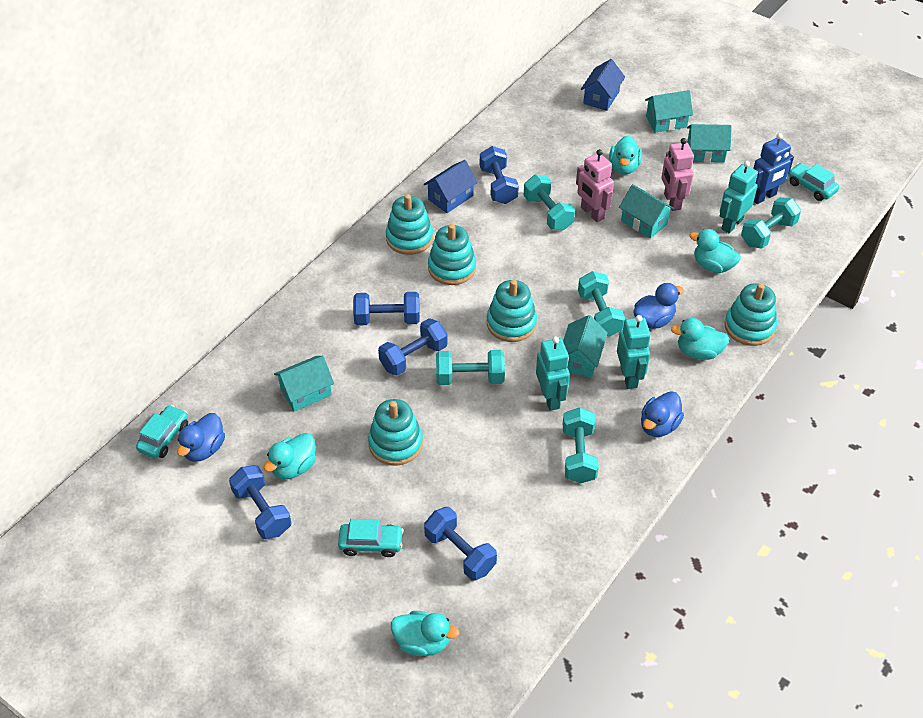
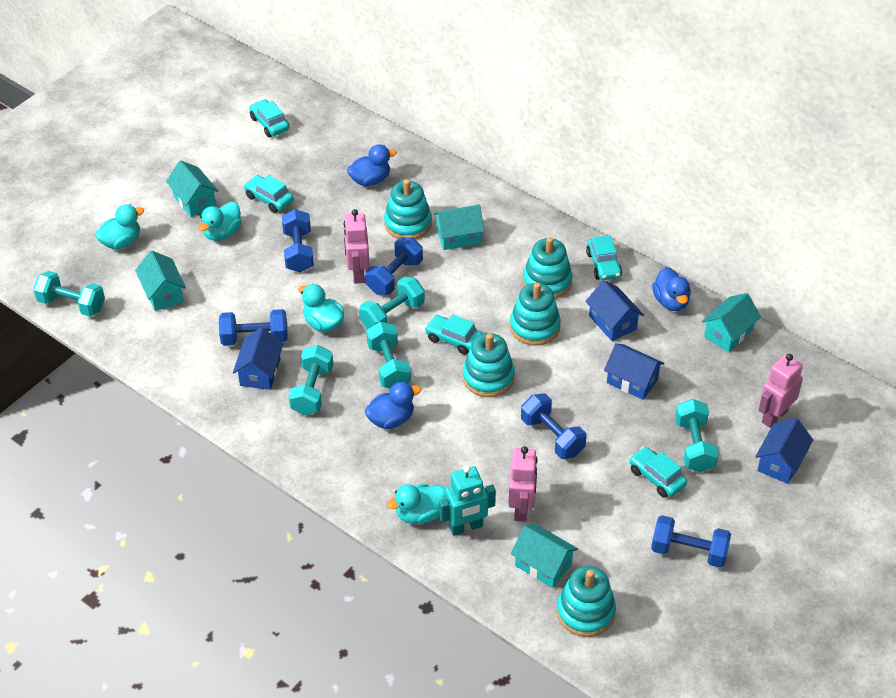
blue house: [424,160,478,213] [581,59,625,111] = 2 -> [233,327,284,390] [585,280,644,341] [604,343,665,400] [755,418,813,484] = 4
blue robot: [753,133,794,204] = 1 -> none = 0
pink robot: [576,149,614,222] [661,138,694,211] = 2 -> [344,209,370,284] [508,446,538,522] [759,354,803,428] = 3
turquoise car: [136,405,188,459] [338,519,404,557] [788,163,839,201] = 3 -> [244,175,294,213] [249,99,289,137] [425,314,482,355] [586,235,622,280] [629,447,687,498] = 5
turquoise duck: [264,433,316,479] [391,611,460,656] [609,135,642,175] [671,318,730,360] [690,229,741,273] = 5 -> [95,204,144,249] [199,202,242,241] [298,284,344,332] [387,484,446,524] = 4
turquoise robot: [536,336,570,411] [617,315,651,389] [720,161,758,234] = 3 -> [439,465,496,536] = 1

